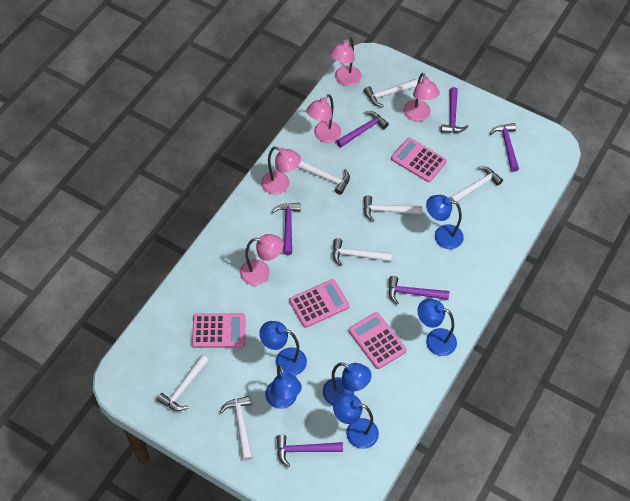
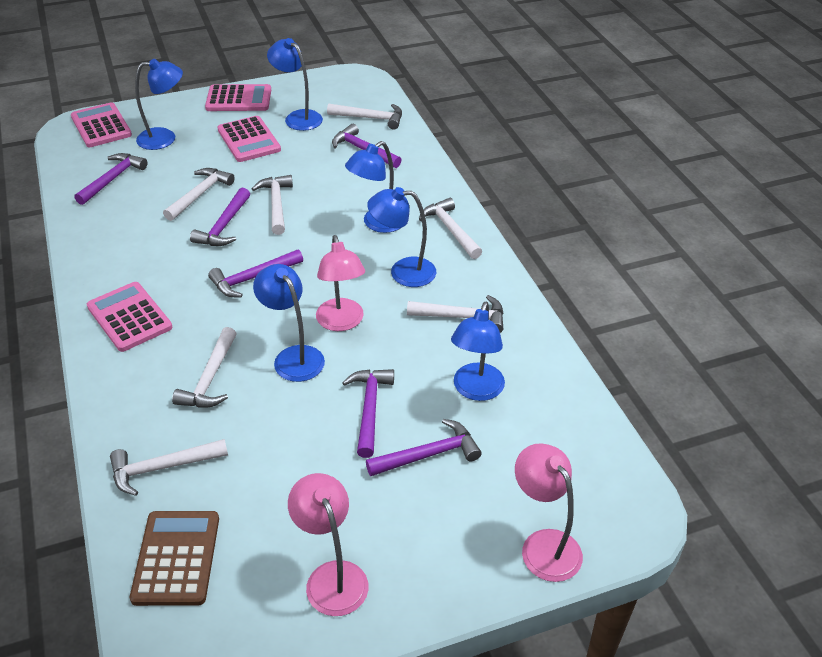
brown calculator: none = 0 -> [130,511,219,606] = 1
pink lamp: [240,234,283,285] [261,146,301,195] [306,94,341,143] [330,37,361,86] [403,73,439,121] = 5 -> [288,473,369,616] [316,235,365,331] [515,443,583,582] = 3

